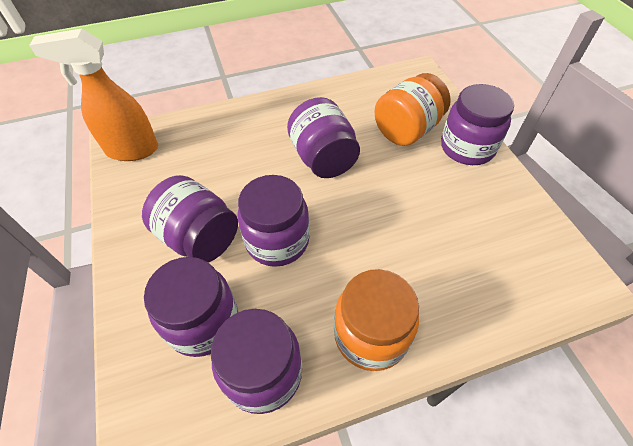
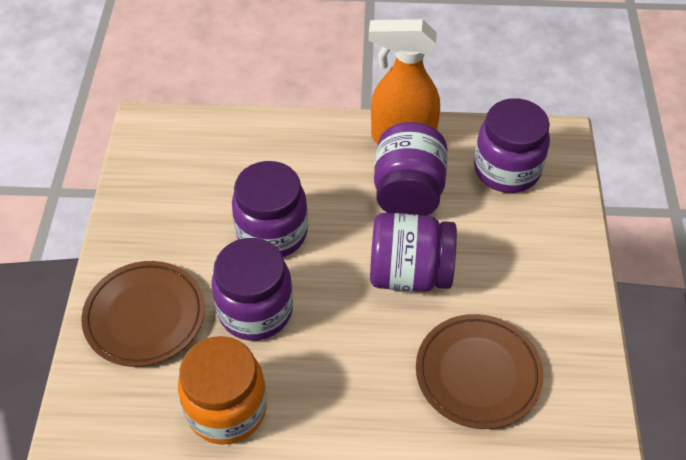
brown plate: none = 0 -> [82,261,205,367] [416,314,544,429] = 2
orange jar: [334,269,419,371] [375,73,451,146] = 2 -> [178,336,267,445] = 1
purple jar: [142,175,238,263] [144,257,238,357] [211,309,302,414] [238,175,310,267] [287,97,360,178] [441,84,514,165] = 6 -> [212,238,293,341] [232,161,308,257] [370,213,457,292] [374,122,447,216] [474,98,550,193] = 5

